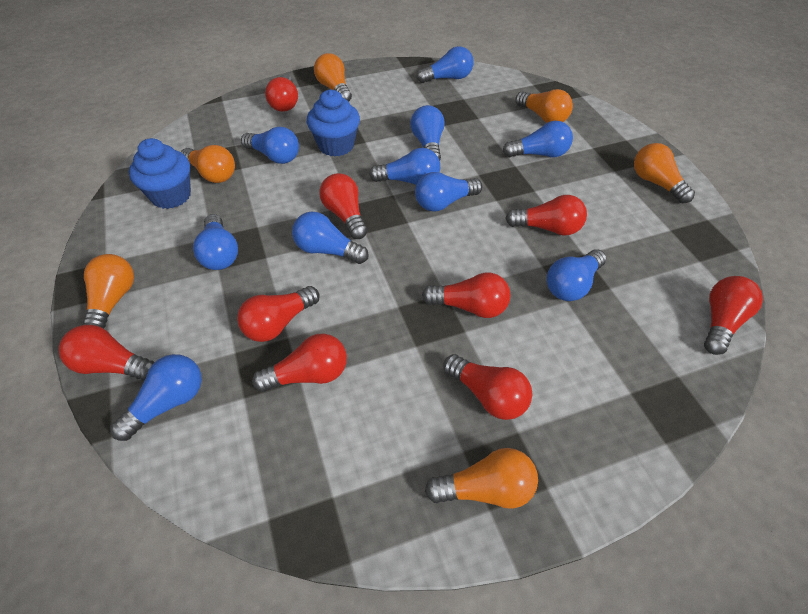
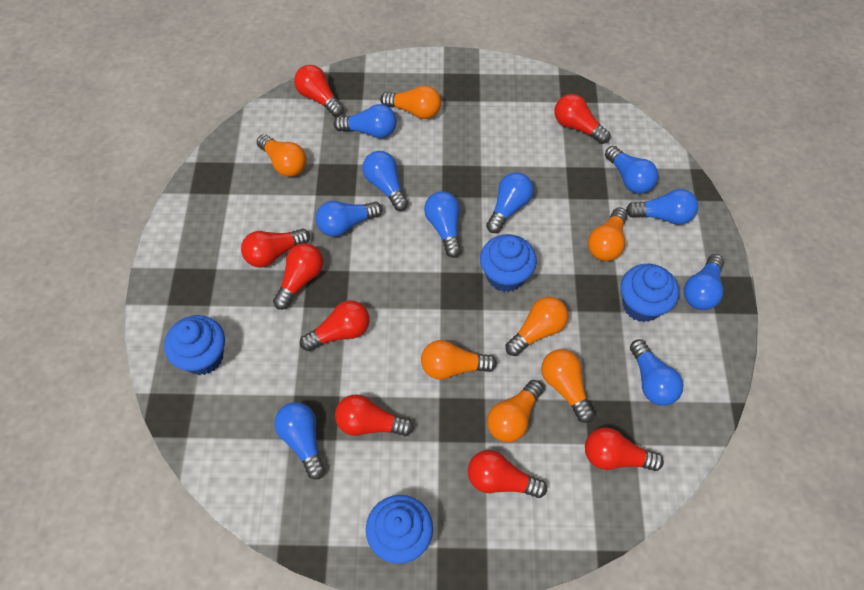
blue cupcake: [129,138,191,209] [307,90,360,157] = 2 -> [164,315,225,375] [366,495,433,564] [480,234,537,292] [621,264,679,322] = 4
orange light bulb: [83,254,134,329] [181,145,235,183] [314,53,352,102] [425,448,538,509] [515,89,573,123] [634,143,695,203] = 6 -> [257,134,307,177] [380,85,441,119] [421,340,497,380] [487,380,544,442] [505,297,568,356] [541,349,594,423] [588,207,628,261] = 7
red light bulb: [59,325,154,381] [237,286,320,342] [252,334,347,392] [265,74,298,112] [319,173,367,239] [422,272,511,318] [443,354,532,420] [505,195,587,236] [704,276,763,355] = 9 -> [241,228,310,267] [273,243,323,310] [294,65,344,117] [300,300,370,351] [335,394,414,436] [468,450,547,498] [555,94,610,144] [585,427,664,471] = 8

